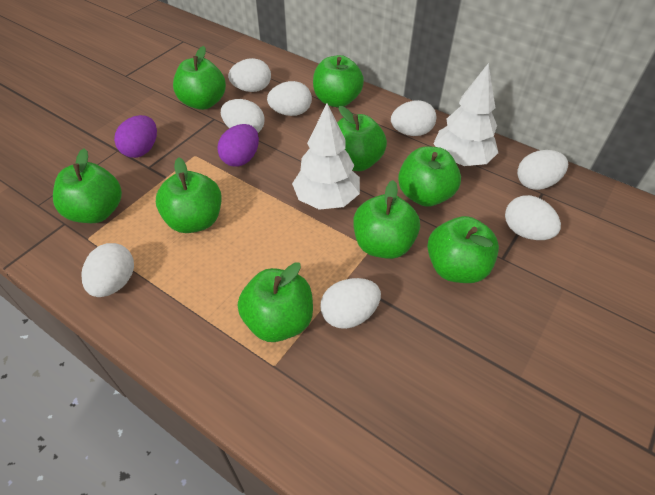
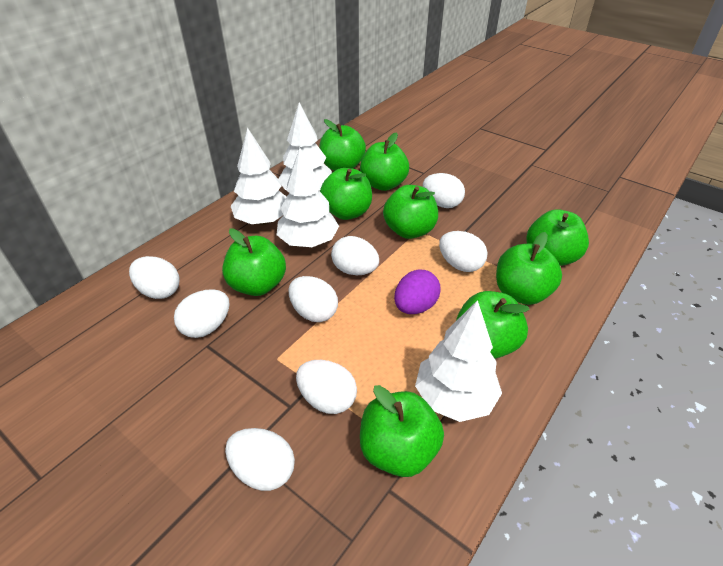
purple egg: [114,115,157,158] [217,124,259,167] = 2 -> [394,270,441,314] = 1
white tree: [292,103,360,210] [433,63,498,166] = 2 -> [231,127,287,225] [276,148,339,247] [278,102,332,191] [415,300,502,422] = 4

